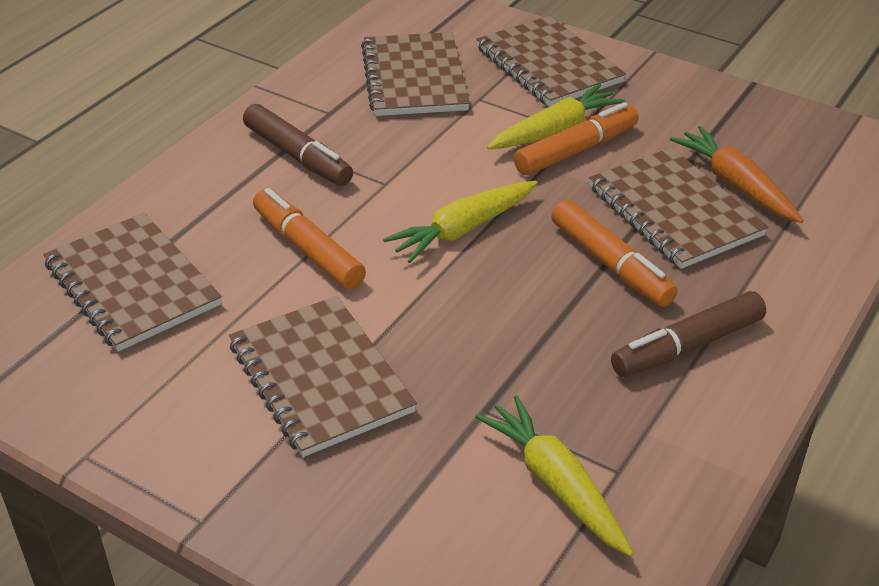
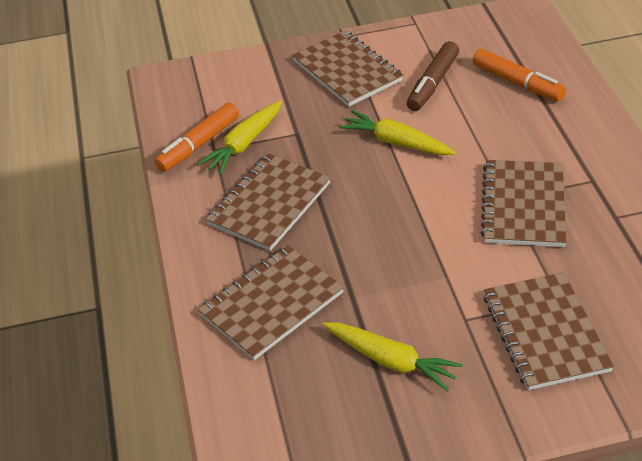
brown marker: [243,104,353,186] [611,291,766,377] = 2 -> [407,41,459,111] = 1
orange carrot: [670,126,804,223] = 1 -> none = 0
orange marker: [253,188,366,290] [514,102,639,175] [551,199,678,307] = 3 -> [155,102,239,172] [473,49,566,101] = 2

